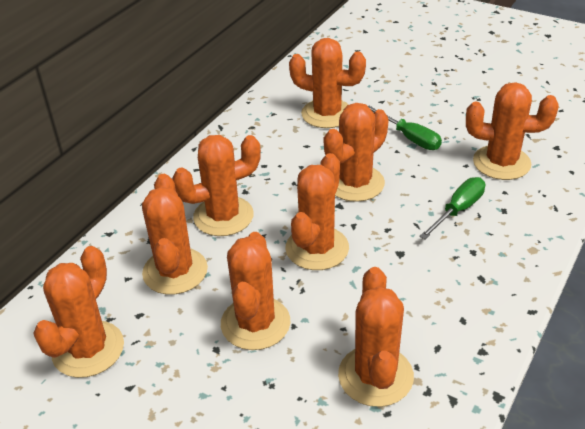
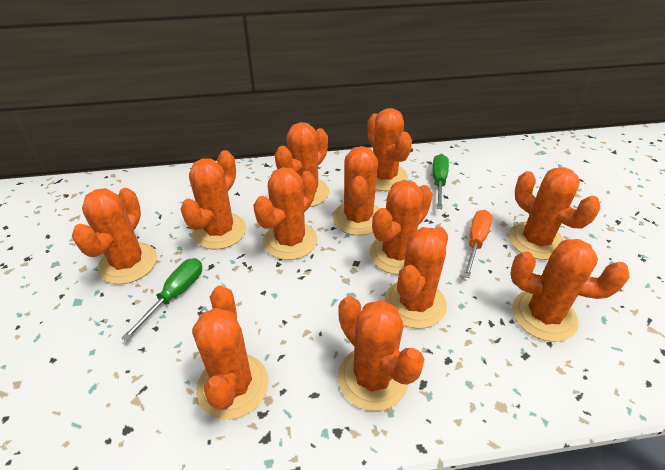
orange cactus: [33,246,124,378] [142,174,208,295] [172,135,261,236] [221,232,291,350] [286,153,349,270] [289,38,366,128] [324,103,389,202] [338,267,414,407] [466,82,559,180] = 9 -> [72,188,157,284] [180,150,246,250] [192,285,269,419] [253,167,317,260] [275,122,329,207] [333,146,379,236] [338,296,424,411] [367,108,412,191] [370,180,433,275] [385,227,448,329] [509,167,600,260] [510,239,630,342] = 12
orange screwdriver: none = 0 -> [463,210,492,278] = 1

